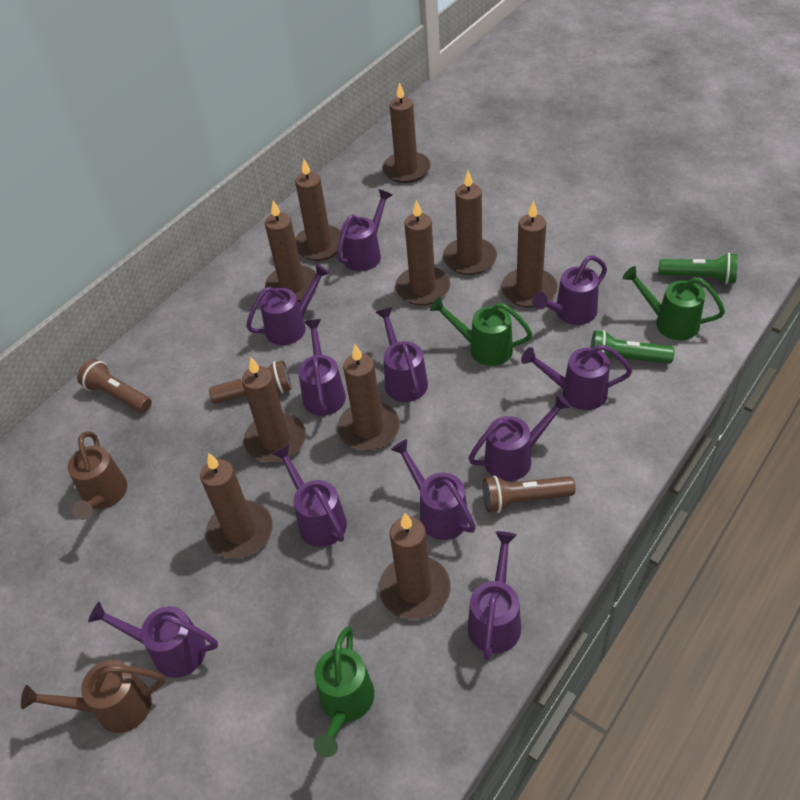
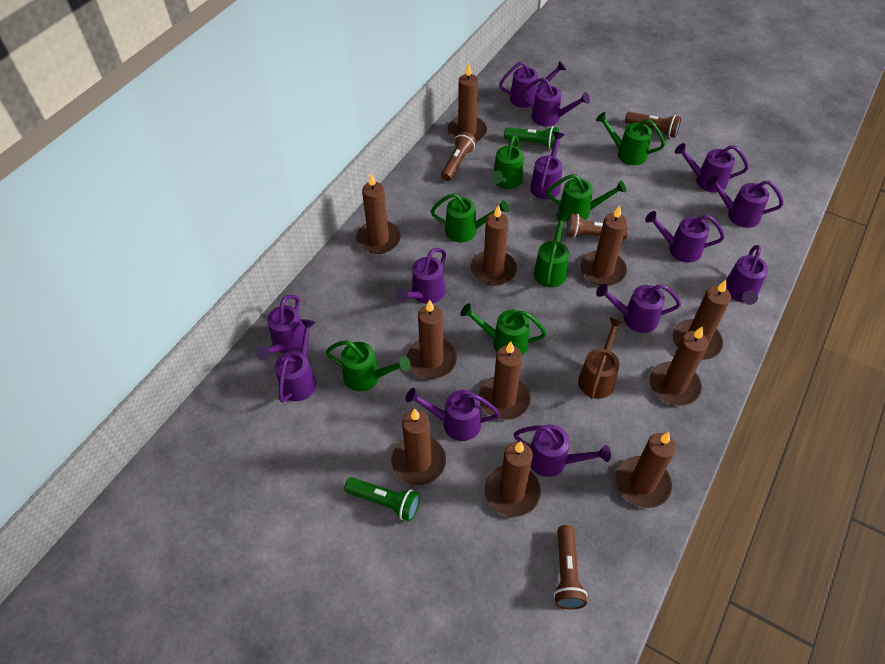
brown candle: [200,453,273,558] [242,357,306,463] [265,200,318,302] [295,159,341,261] [337,344,400,451] [379,513,451,620] [382,82,431,183] [395,200,450,305] [443,171,497,275] [501,200,558,308] = 10 -> [356,173,401,254] [392,409,446,485] [407,300,457,379] [447,64,487,142] [471,205,517,286] [479,342,531,420] [485,441,541,517] [580,205,627,286] [616,432,676,508] [650,326,708,406] [673,280,731,360] = 11
brown flashlight: [77,359,152,413] [209,360,291,404] [483,476,576,513] = 3 -> [441,131,476,181] [553,525,588,609] [567,214,628,239] [625,112,681,138] = 4
brown watering can: [21,660,165,733] [67,431,128,520] = 2 -> [578,317,623,399] = 1
green watering can: [313,627,374,757] [430,297,532,366] [622,266,725,340] = 3 -> [326,340,410,391] [431,193,509,242] [461,304,547,355] [491,135,523,189] [534,213,569,288] [547,174,626,221] [596,112,665,165] = 7
purple watering can: [88,602,218,678] [246,264,330,345] [272,445,347,547] [298,319,346,416] [337,189,392,271] [376,307,428,402] [391,439,476,540] [468,531,521,661] [469,394,571,481] [521,344,632,410] [532,256,607,325] = 11 -> [255,295,305,361] [275,319,316,403] [395,248,446,304] [406,388,500,441] [499,61,566,108] [514,425,611,477] [522,78,590,127] [530,132,565,200] [596,284,681,333] [645,211,725,263] [675,143,749,193] [707,175,784,228] [726,245,768,305] = 13

